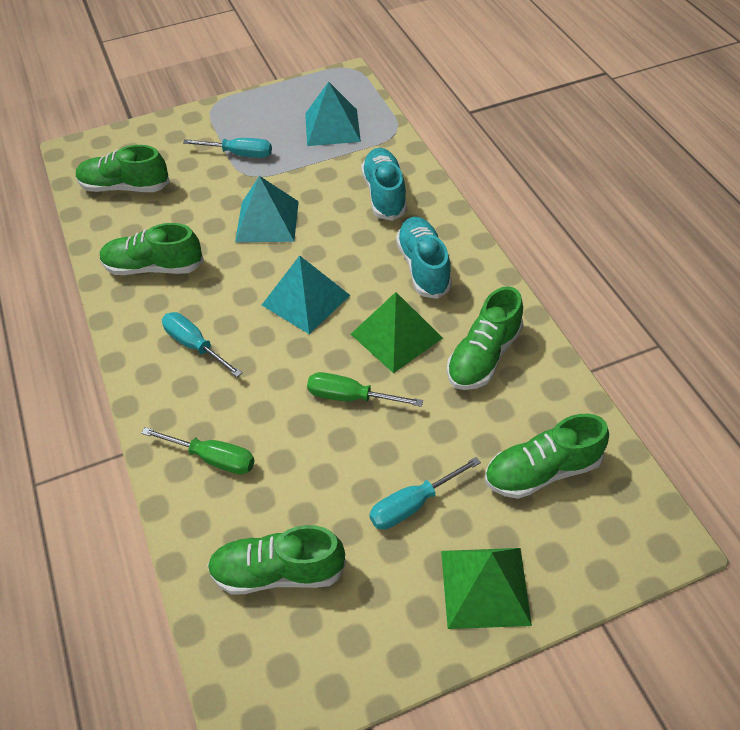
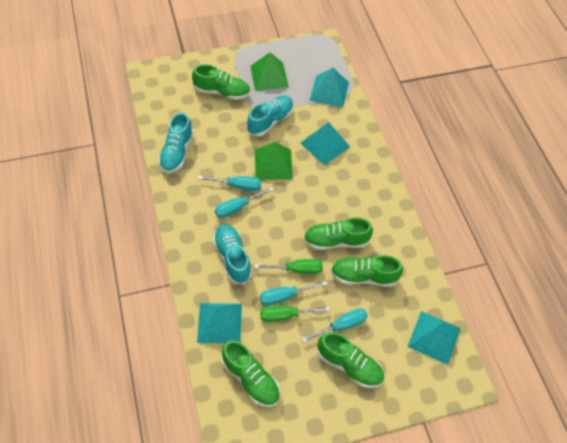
turquoise pyramid: [235,176,299,242] [262,256,350,334] [305,82,361,146] = 3 -> [197,303,242,343] [300,122,350,166] [310,68,349,107] [407,311,461,365] = 4
turquoise screwdriver: [162,312,242,377] [183,138,272,158] [369,457,481,530] = 3 -> [198,176,261,191] [215,187,274,218] [260,281,327,305] [302,308,368,343] = 4
turquoise shoe: [361,148,407,221] [396,217,452,299] = 2 -> [158,112,194,173] [213,224,252,285] [247,95,293,137] = 3

